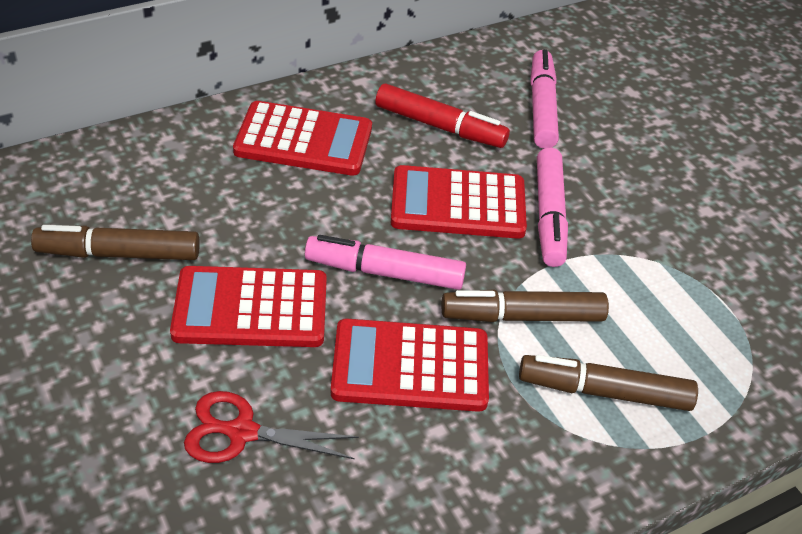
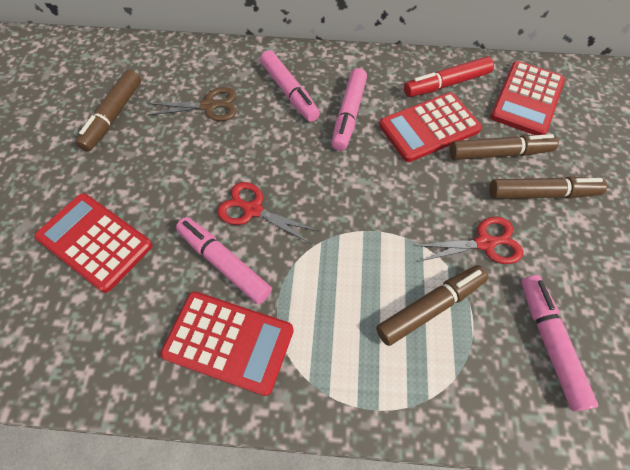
brown marker: [31,225,200,260] [442,289,609,322] [519,355,698,411] = 3 -> [75,70,141,152] [376,265,488,346] [450,134,559,160] [489,177,607,199] = 4
brown scissors: none = 0 -> [147,87,237,121] = 1
pink marker: [305,235,466,290] [530,49,559,149] [537,148,568,267] = 3 -> [176,217,272,304] [260,50,320,122] [332,68,367,151] [521,275,598,411] = 4
red scissors: [184,391,359,463] = 1 -> [217,182,318,244] [413,217,523,264] = 2

